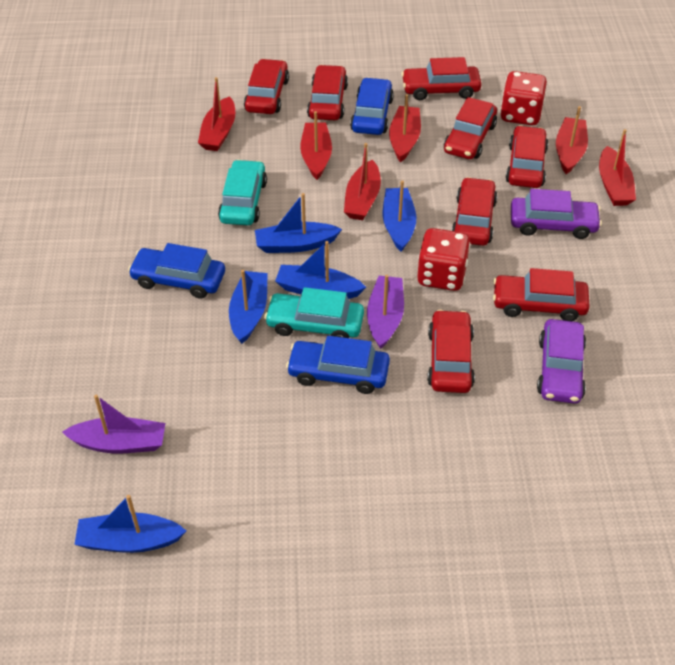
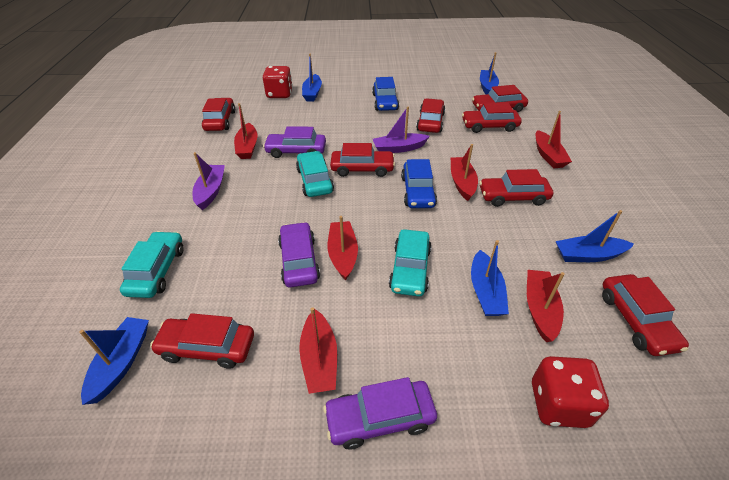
blue car: [128,243,225,299] [286,336,390,394] [350,77,394,135] = 3 -> [372,77,399,111] [401,159,437,208] = 2
purple car: [511,189,602,239] [537,319,586,404] = 2 -> [263,126,326,158] [278,222,320,288] [323,377,437,449] = 3
turquoise car: [218,159,267,225] [264,287,364,338] = 2 -> [120,231,184,298] [296,151,334,197] [389,229,432,297] = 3

